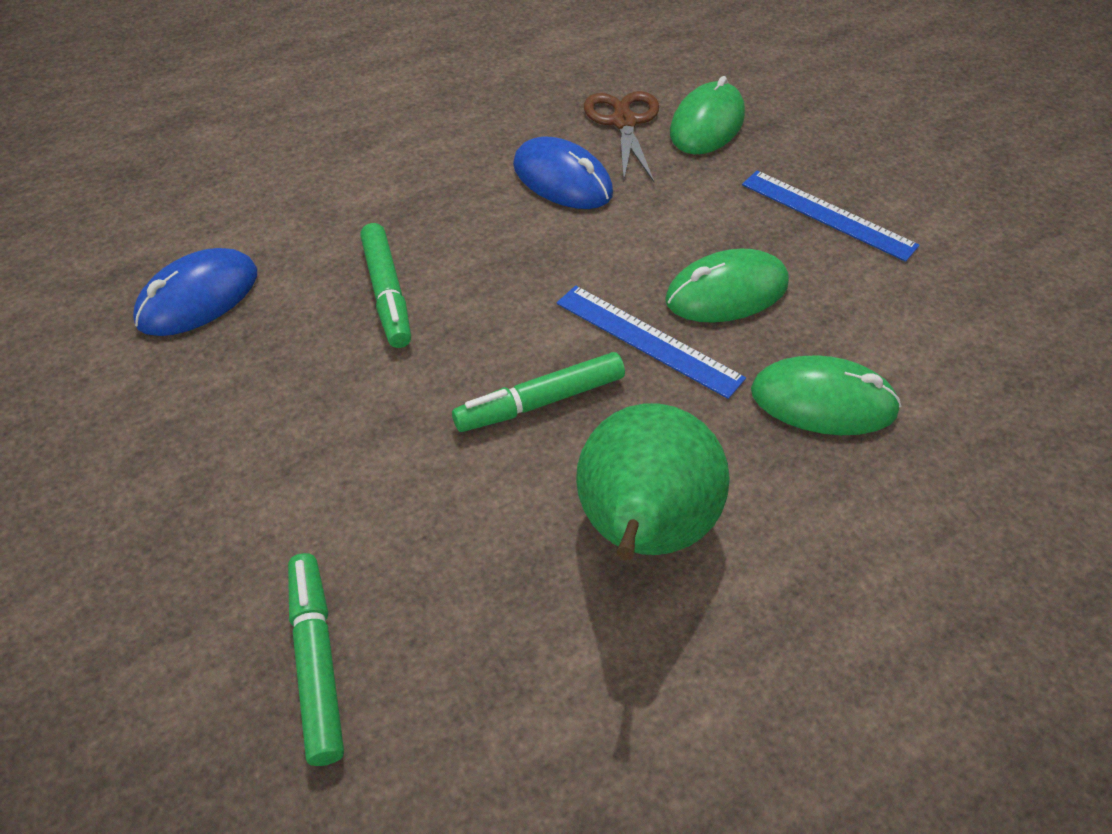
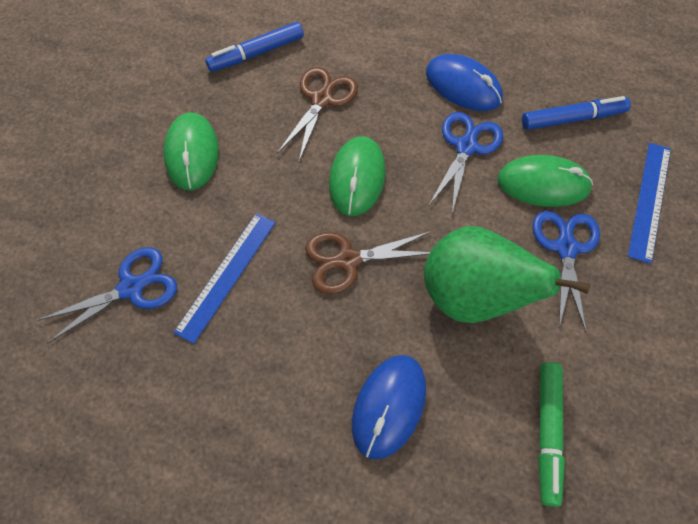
blue marker: none = 0 -> [205,22,304,72] [522,96,631,130] = 2
blue scissors: none = 0 -> [37,247,177,344] [429,112,503,213] [533,211,600,332] = 3
brown scissors: [584,91,659,182] = 1 -> [277,67,358,161] [305,231,431,294] = 2
green marker: [288,553,344,766] [360,223,411,348] [452,352,625,432] = 3 -> [538,362,565,507] = 1

